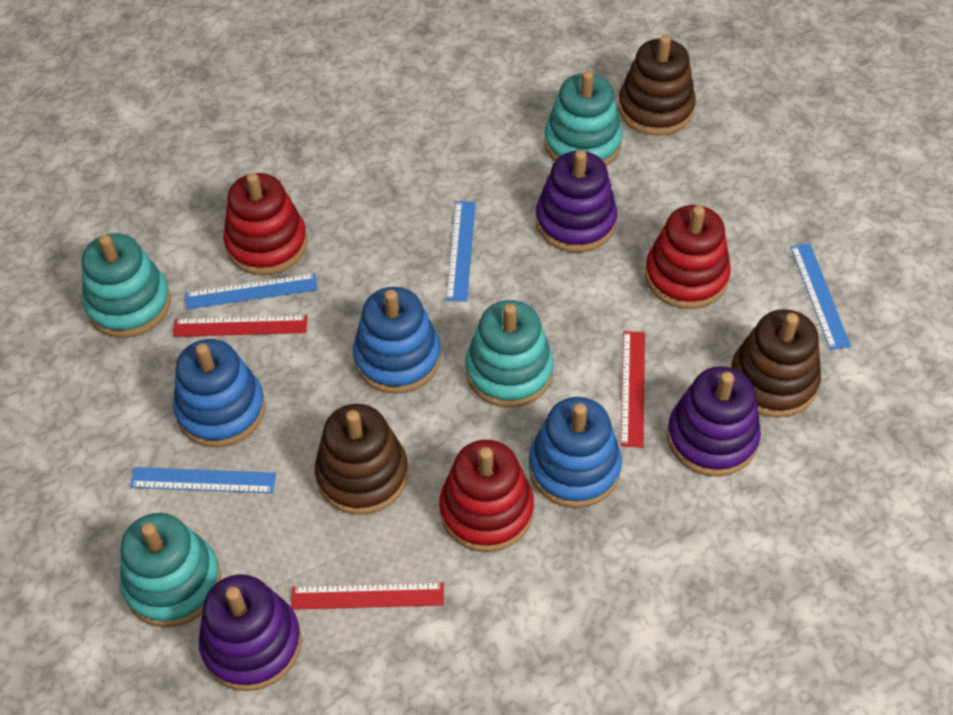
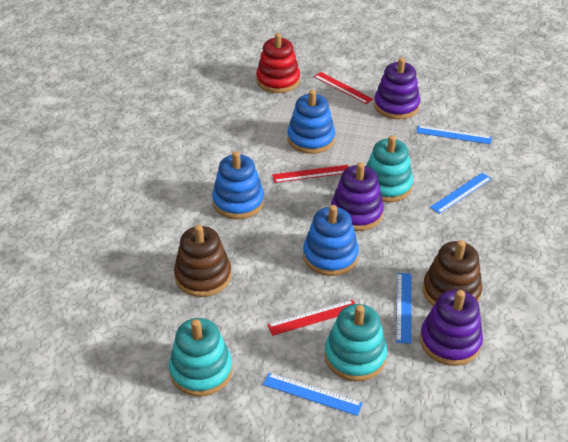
brown stacking toy: [315,404,408,515] [618,35,696,136] [730,309,821,418] = 3 -> [174,225,232,297] [423,240,482,306] = 2
red stacking toy: [223,173,307,275] [439,440,534,552] [645,205,731,309] = 3 -> [256,33,300,93] = 1
turquoise stacking toy: [82,233,171,338] [120,513,221,627] [466,300,554,407] [544,71,622,166] = 4 -> [169,318,233,397] [324,304,387,381] [366,135,413,202] = 3

